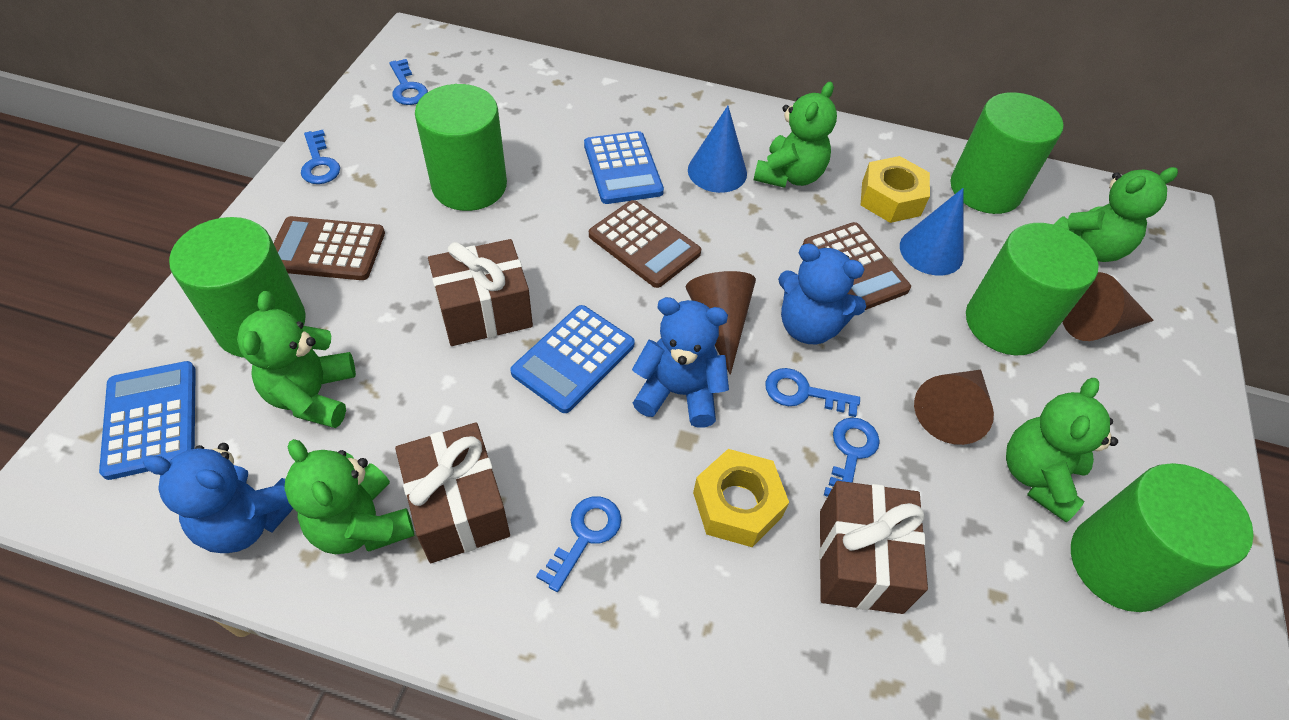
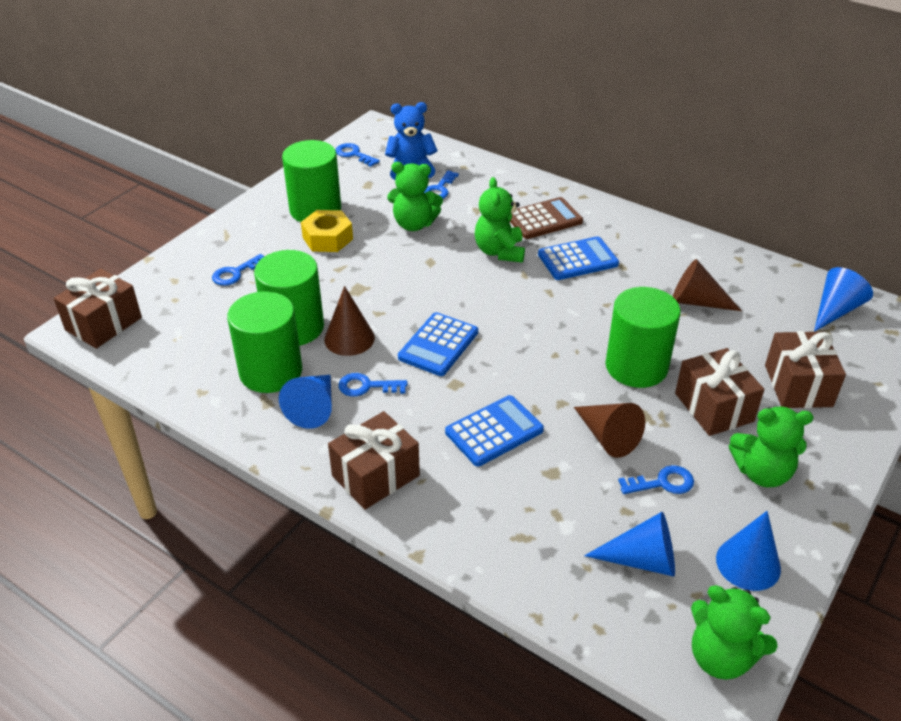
blue cone: [688,106,747,193] [900,188,963,276] = 2 -> [279,375,332,429] [584,512,675,577] [716,511,781,591] [814,267,873,332] = 4
blue teddy bear: [143,443,294,553] [632,297,729,428] [778,243,866,344] = 3 -> [385,102,438,180] = 1
brown calculator: [274,216,385,280] [589,200,701,288] [803,222,911,310] = 3 -> [510,197,583,239] = 1
brown gift: [395,422,510,563] [428,239,533,346] [819,481,928,614] = 3 -> [54,269,142,349] [328,411,420,510] [675,348,764,436] [765,331,846,408] = 4
green cylinder: [169,217,306,358] [415,84,507,211] [950,92,1063,214] [966,223,1099,355] [1071,463,1254,612] = 5 -> [227,291,302,393] [254,250,324,346] [282,140,341,222] [605,287,681,388] = 4
green teddy bear: [237,291,356,428] [284,439,414,554] [754,82,837,188] [1006,378,1118,522] [1053,167,1178,262] = 5 -> [387,162,443,231] [475,177,525,263] [691,585,778,680] [729,407,814,487] = 4
yellow nut: [693,449,789,547] [861,156,930,223] = 2 -> [301,210,353,252] = 1

